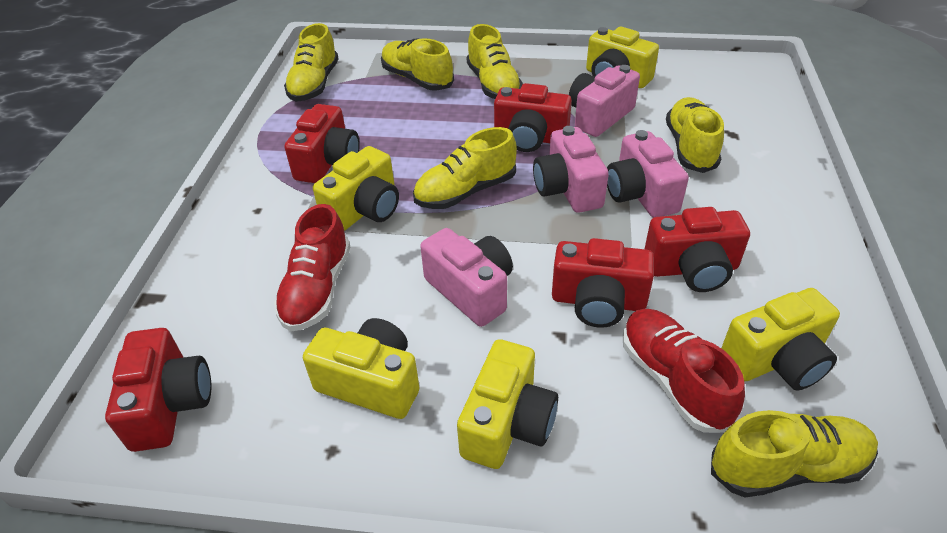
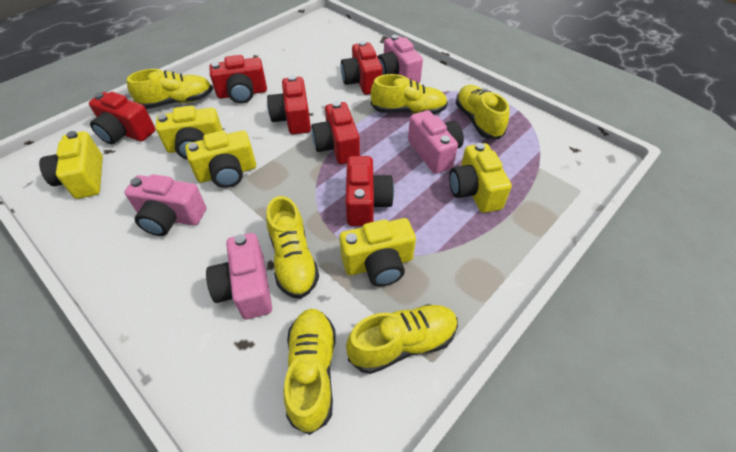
red camera: [105,328,211,452] [284,104,360,183] [494,83,572,152] [552,238,654,328] [645,207,750,292] = 5 -> [89,92,156,144] [209,55,267,104] [267,75,311,135] [312,101,360,164] [341,41,383,95] [346,156,394,226] = 6
red shoe: [274,204,350,331] [623,309,745,433] = 2 -> none = 0

